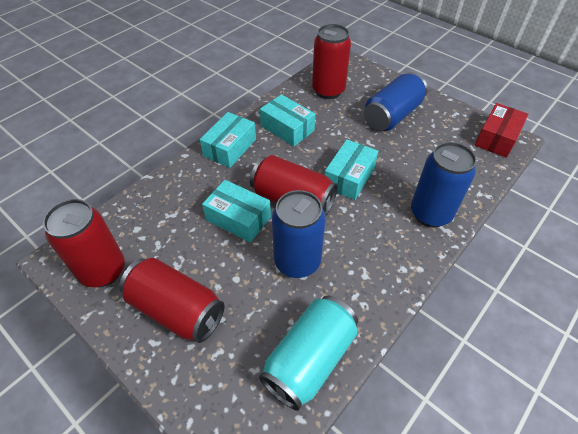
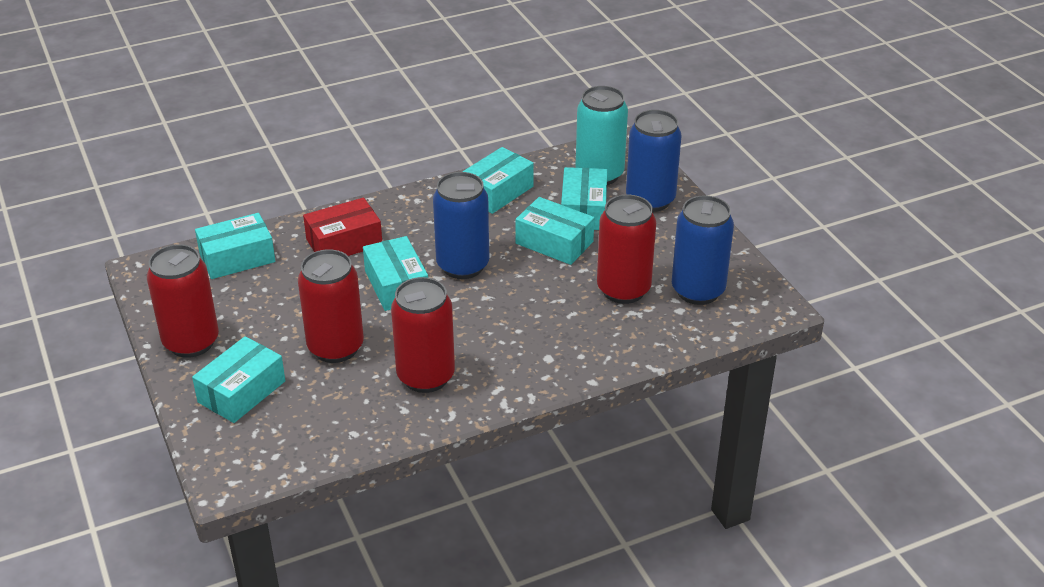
turquoise box: [200,112,256,168] [202,180,271,243] [260,94,316,146] [325,139,378,200] = 4 -> [192,336,285,423] [195,213,275,279] [363,236,428,311] [462,147,534,214] [515,197,594,265] [561,167,607,230] = 6

